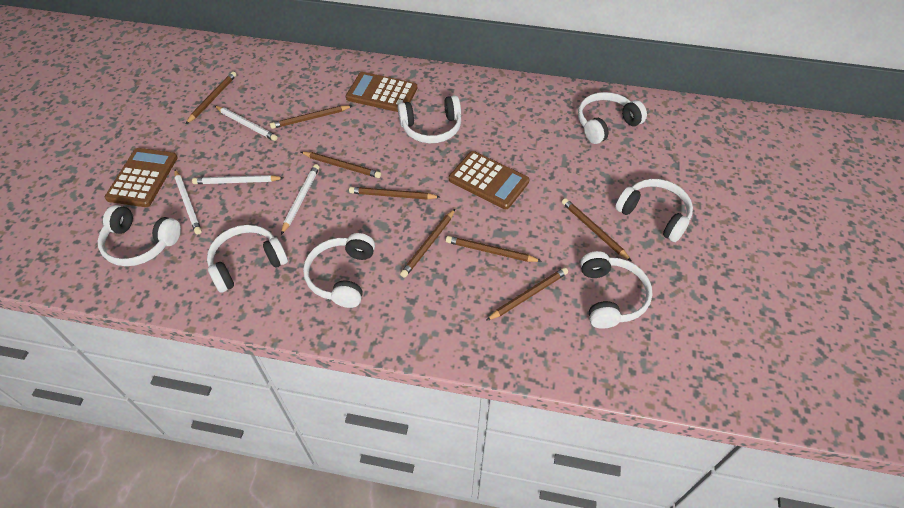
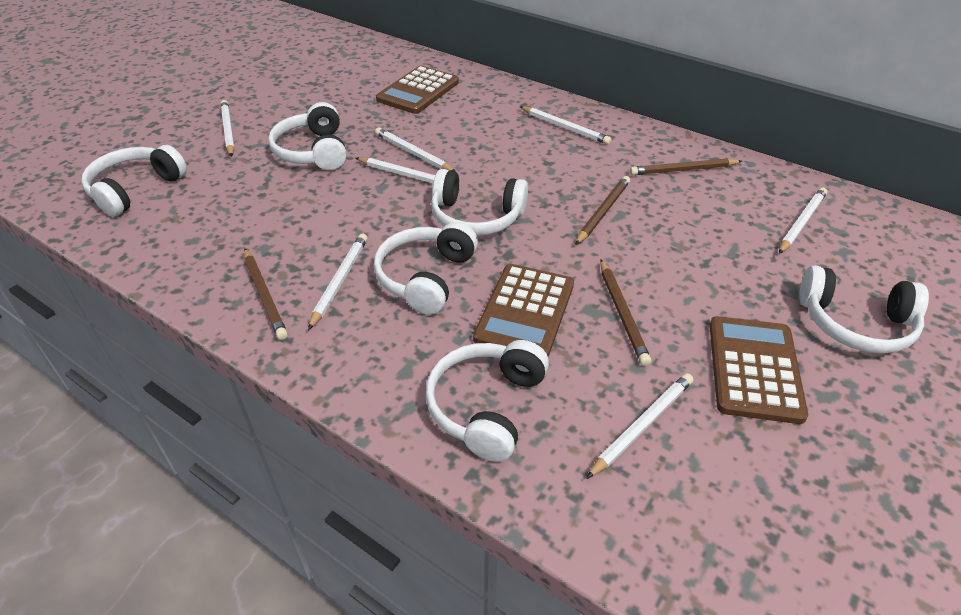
brown pencil: [186,72,237,124] [270,105,352,129] [301,152,381,178] [349,187,440,200] [400,209,455,278] [446,236,542,262] [486,267,568,321] [562,198,631,261] = 8 -> [244,248,288,340] [575,176,630,245] [600,260,651,366] [630,158,742,175] = 4
white headphones: [98,205,181,266] [207,225,288,293] [303,233,375,308] [398,95,461,143] [578,92,647,144] [580,251,652,329] [615,179,693,242] = 7 -> [81,145,187,217] [268,102,347,170] [374,222,478,315] [426,340,549,462] [431,169,528,236] [799,265,929,354] = 6
white pencil: [174,170,202,234] [192,175,283,184] [215,106,278,141] [281,164,319,235] = 4 -> [221,100,235,157] [308,234,368,330] [356,157,460,187] [375,127,456,172] [520,106,611,145] [586,373,693,479] [779,187,827,254] = 7

